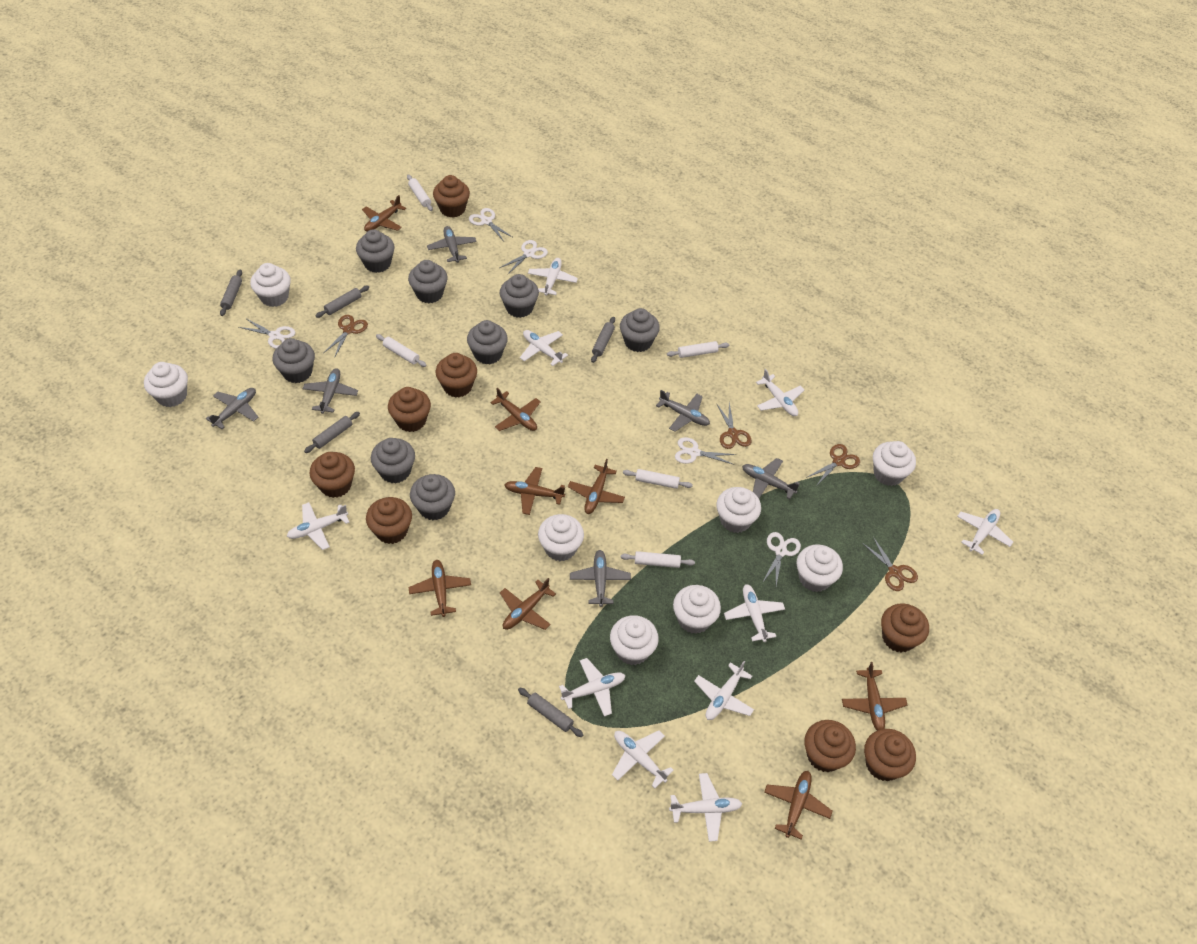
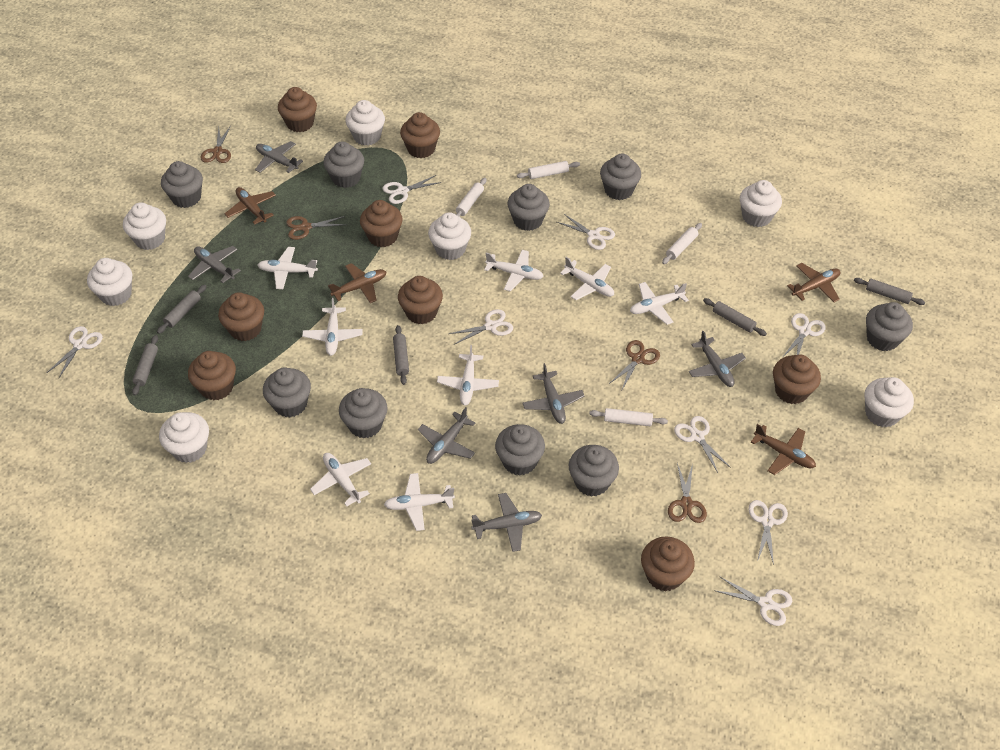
brown plane: [362,195,406,232] [409,560,471,617] [490,388,540,431] [500,578,556,630] [504,467,565,515] [568,459,625,514] [764,771,832,840] [842,662,907,731] = 8 -> [224,187,276,225] [328,263,386,303] [751,424,816,475] [787,263,840,302] = 4
grey cupcake: [273,338,315,383] [356,229,395,273] [371,438,415,484] [408,260,448,303] [410,474,455,520] [467,320,508,364] [500,274,539,318] [620,308,660,352] = 8 -> [161,161,203,208] [263,367,311,417] [323,141,364,188] [339,388,387,439] [495,424,545,476] [507,184,550,231] [569,445,619,497] [600,154,641,200] [866,302,913,351] = 9
white cupcake: [144,362,188,407] [250,263,291,307] [538,514,584,561] [610,615,659,665] [673,585,721,634] [716,487,761,533] [797,544,843,592] [873,441,916,486] = 8 -> [87,258,132,306] [123,202,166,250] [159,412,209,463] [345,100,385,146] [428,212,471,260] [740,180,782,227] [865,377,914,427] = 7
white plane: [287,502,350,550] [520,330,568,366] [528,258,578,296] [559,658,626,717] [612,730,674,788] [669,773,742,842] [694,661,754,720] [724,584,785,642] [756,369,804,416] [957,509,1013,555] = 10 -> [258,247,318,289] [302,298,363,356] [310,453,371,507] [384,473,455,531] [437,345,499,405] [484,250,544,292] [560,257,614,300] [630,282,689,325] = 8
white rolling pin: [376,334,427,367] [407,175,433,211] [621,551,695,568] [623,469,693,489] [667,341,729,358] = 5 -> [456,178,487,217] [517,161,580,179] [590,408,668,426] [662,223,702,264] = 4
white scissors: [239,318,295,349] [469,208,512,241] [500,240,548,274] [675,437,736,465] [762,532,801,586] = 5 -> [47,326,103,378] [383,175,441,204] [449,309,513,344] [557,214,615,250] [674,416,731,473] [714,576,792,626] [748,500,788,565] [783,313,826,357] = 8

